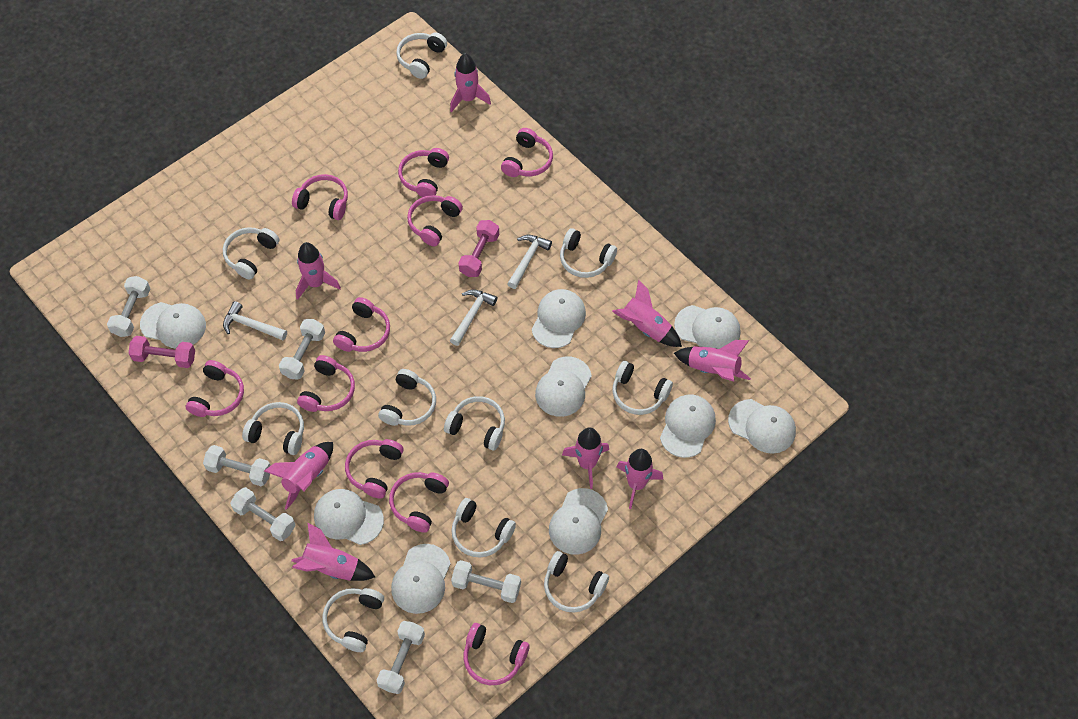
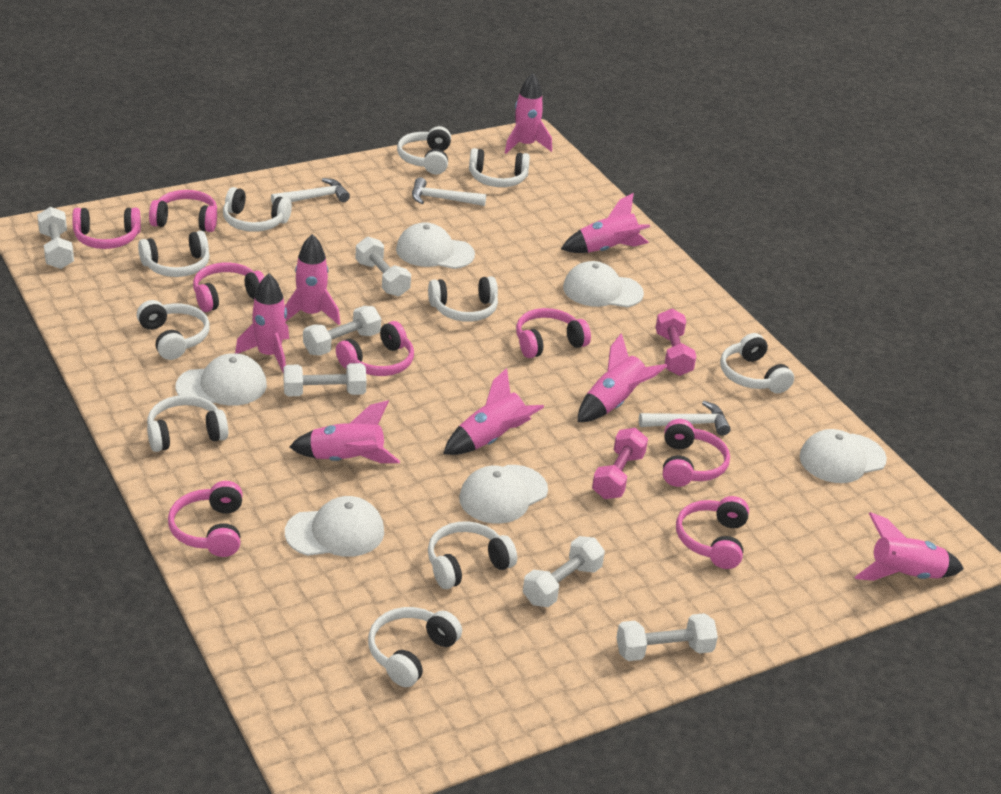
pink headphones: [186,360,244,417] [292,174,348,220] [297,355,355,412] [333,297,390,352] [345,439,404,498] [389,472,449,533] [398,148,449,197] [407,195,463,246] [464,623,530,685] [501,128,553,177] = 10 -> [72,208,141,249] [149,190,217,232] [168,481,243,557] [193,262,264,312] [336,321,414,376] [516,308,591,358] [663,419,730,487] [676,496,749,569] = 8
white cap: [140,302,206,349] [314,489,384,545] [391,544,451,614] [532,289,586,348] [535,357,592,417] [549,488,608,555] [660,395,716,458] [674,305,740,349] [728,399,796,454] = 9 -> [176,353,267,406] [285,496,384,557] [396,222,475,269] [459,465,548,524] [563,261,644,307] [799,429,887,483] = 6

